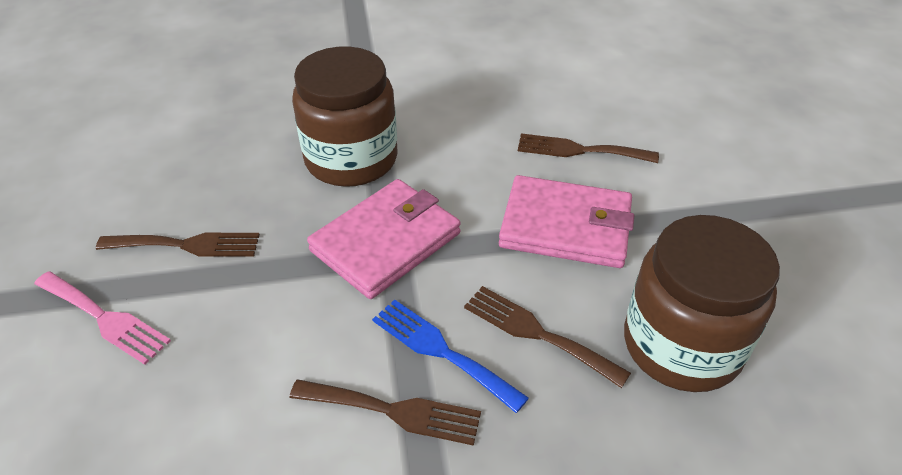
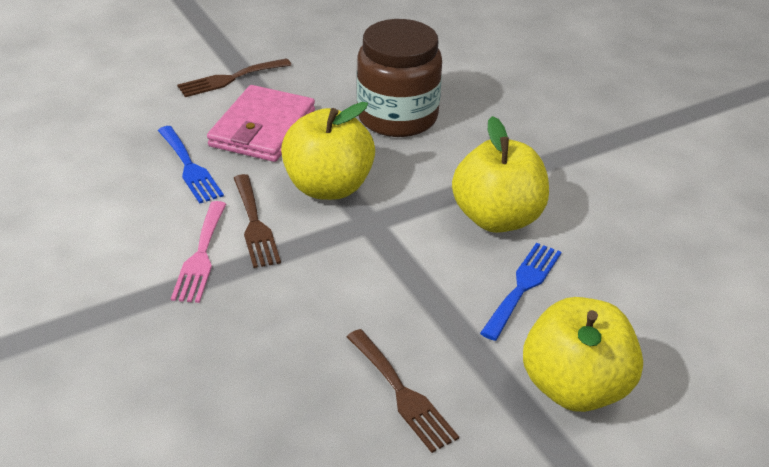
blue fork: [372,299,529,413] = 1 -> [158,126,224,203] [480,243,561,341] = 2
brown fork: [96,233,260,257] [290,379,481,446] [464,286,631,388] [518,133,659,163] = 4 -> [177,58,291,97] [234,174,281,268] [347,329,459,453] = 3
brown jar: [292,47,398,187] [624,215,780,392] = 2 -> [357,19,442,137] = 1
pink wallet: [307,179,461,299] [499,175,634,268] = 2 -> [207,85,315,162] = 1
yellow apple: none = 0 -> [281,102,375,200] [452,116,549,233] [523,297,643,412] = 3

